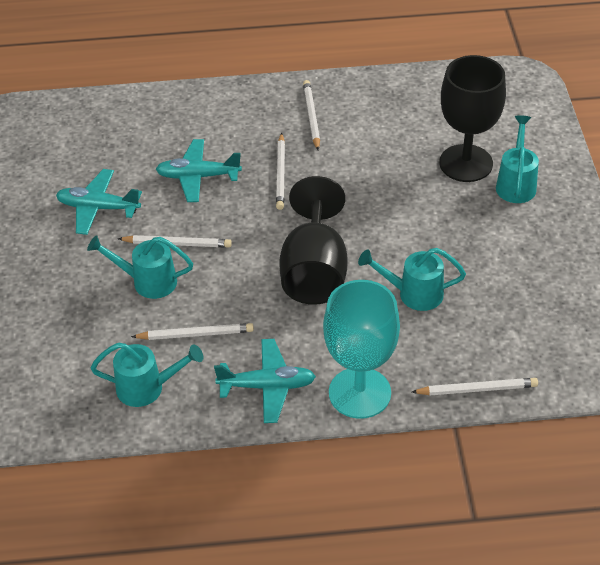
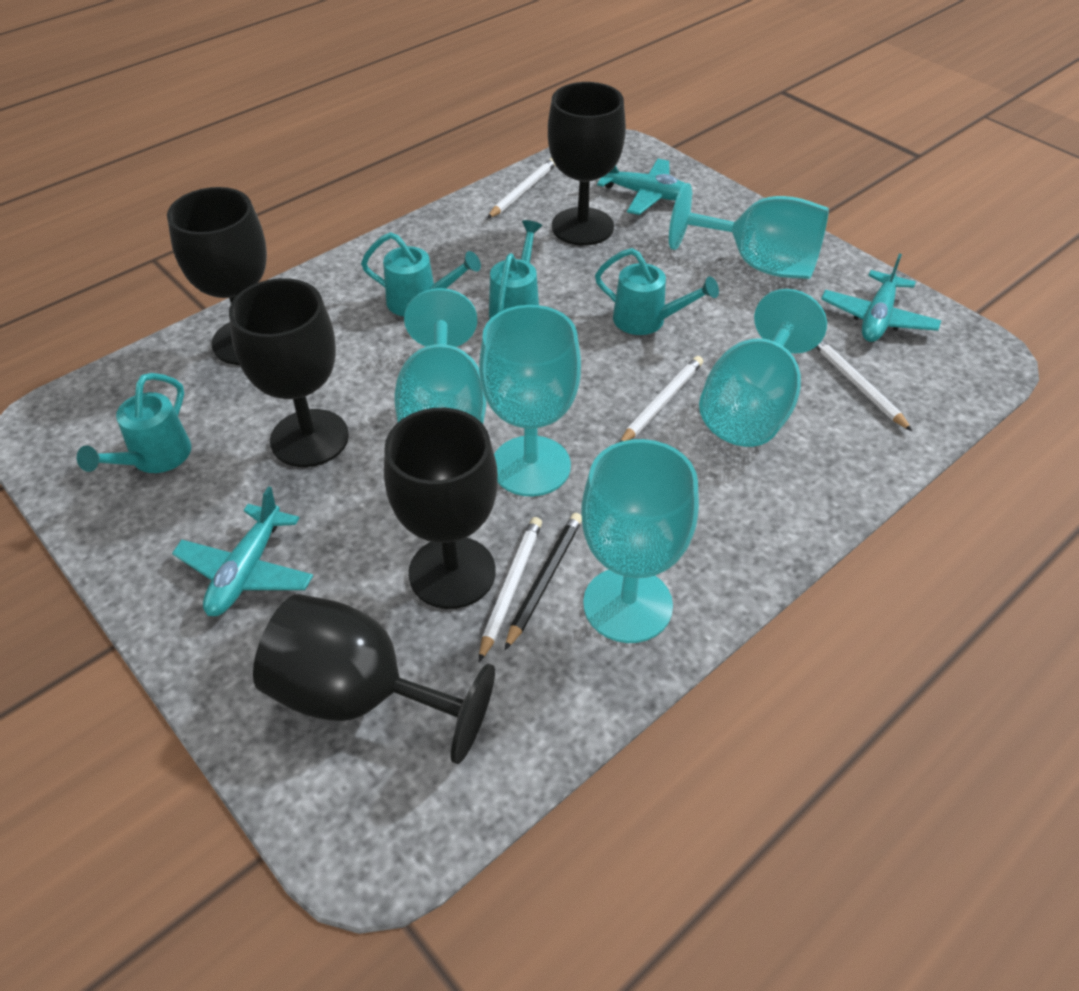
black goblet: [279,176,348,305] [439,55,506,182] = 2 -> [167,187,267,365] [229,278,349,467] [253,594,495,764] [384,408,498,609] [548,82,626,246] = 5
black pencil: none = 0 -> [505,513,582,650] = 1
turquoise goblet: [323,280,400,419] = 1 -> [394,288,487,424] [479,305,581,496] [581,439,699,643] [669,183,829,279] [699,289,827,447] = 5
white pencil: [118,235,232,247] [131,323,254,340] [276,133,285,210] [303,80,320,150] [412,378,538,396] = 5 -> [479,517,542,662] [487,158,555,219] [620,356,703,442] [815,340,912,431] = 4

